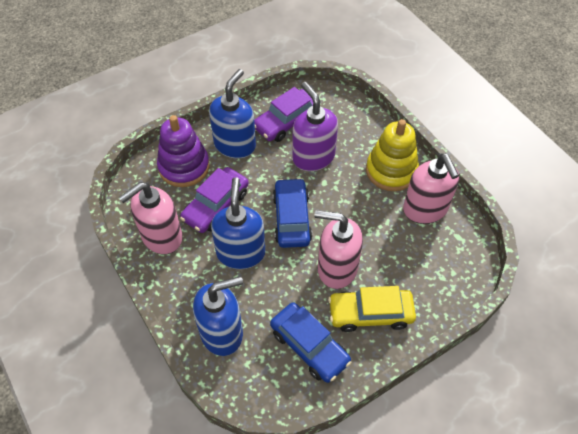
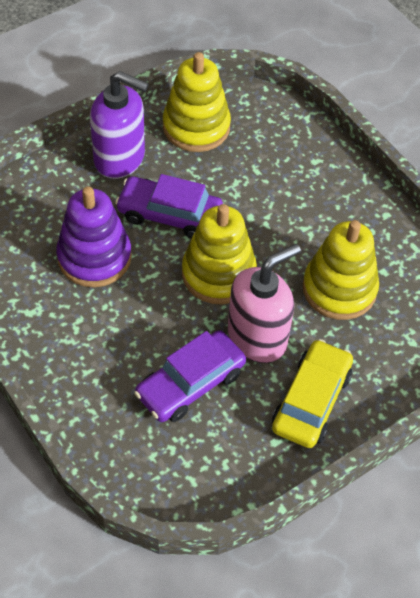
blue car: [270,302,351,383] [273,178,312,248] = 2 -> none = 0
blue soap dispenser: [193,276,243,356] [209,69,256,158] [211,177,265,269] = 3 -> none = 0
pink soap dispenser: [119,182,183,254] [314,210,363,289] [403,153,459,224] = 3 -> [228,244,301,363] = 1
yellow stacking toy: [366,119,419,191] = 1 -> [163,52,231,152] [182,204,257,304] [303,220,379,320] = 3

